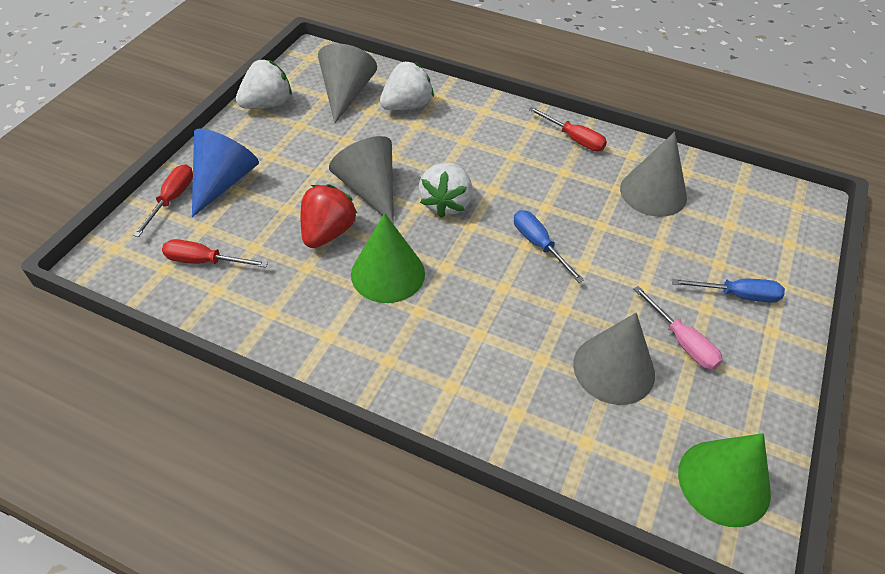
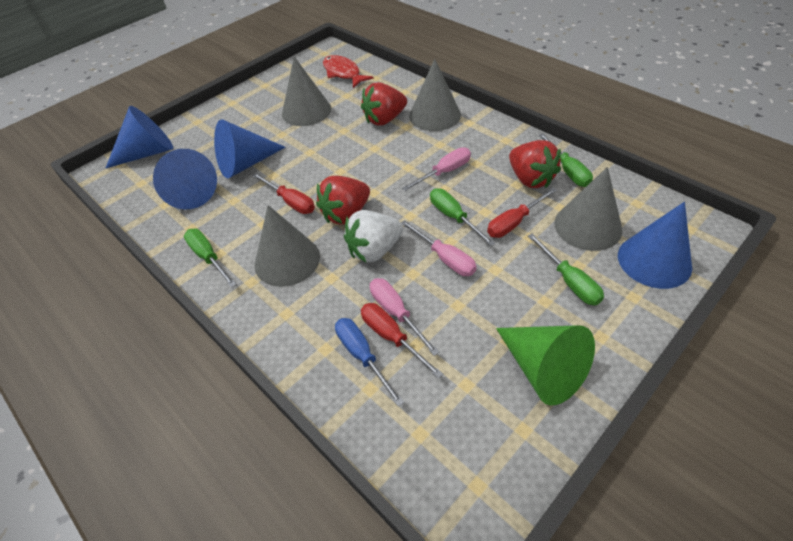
blue cone: [192,129,259,217] = 1 -> [106,106,174,168] [153,149,217,209] [214,119,286,178] [618,202,692,289] = 4
blue screwdriver: [514,210,584,283] [672,279,785,303] = 2 -> [335,318,404,407] = 1
green cone: [351,213,425,303] [678,433,771,527] = 2 -> [496,325,595,405] = 1
green screwdriver: none = 0 -> [184,229,237,288] [430,189,495,246] [528,233,604,305] [539,133,593,187] = 4
pink screwdriver: [633,286,723,370] = 1 -> [370,278,439,356] [401,220,477,276] [402,148,471,191] = 3
red fish: none = 0 -> [323,55,374,88] = 1
red strawberry: [301,184,358,248] = 1 -> [316,176,370,225] [361,82,407,126] [509,140,561,188] = 3
white strawberry: [236,59,292,109] [380,61,434,110] [419,163,473,218] = 3 -> [344,210,403,263] = 1

